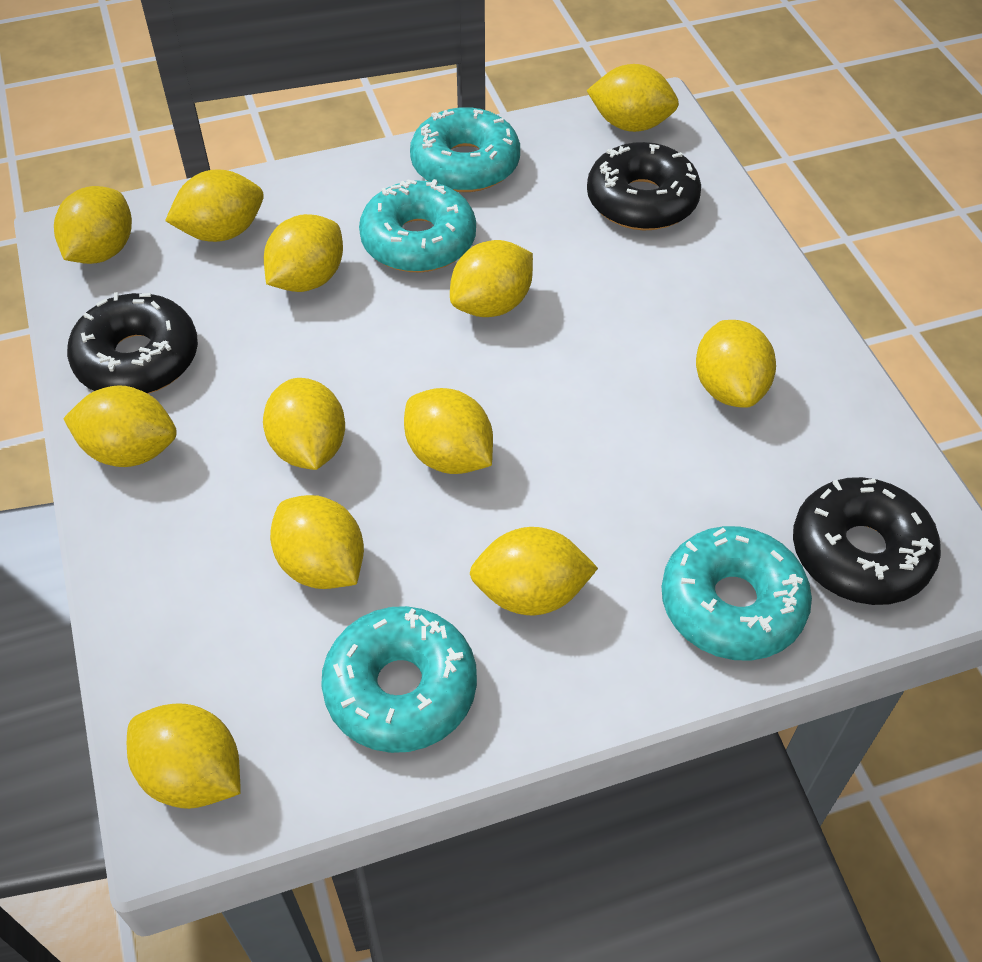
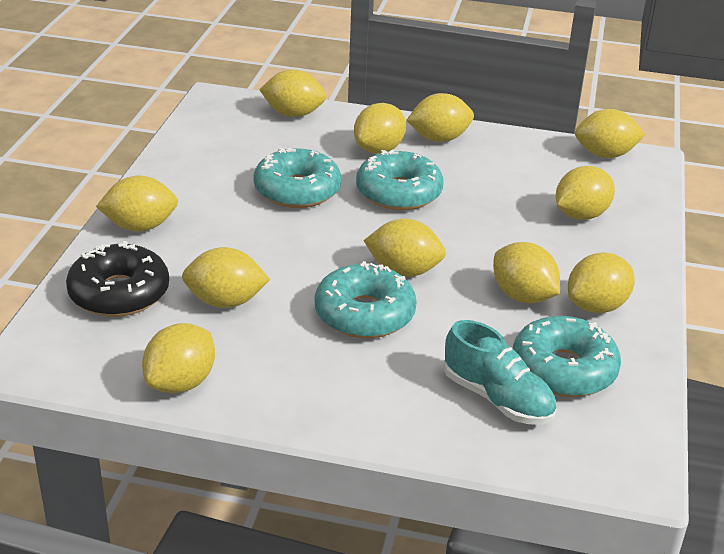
black donut: [67,292,198,394] [587,142,701,230] [793,477,941,605] = 3 -> [66,241,169,317] = 1
turquoise shoe: none = 0 -> [444,320,556,425] = 1
yellow lemon: [54,186,132,264] [63,385,177,467] [127,703,240,809] [165,169,264,242] [263,378,345,470] [264,214,343,292] [270,495,364,589] [404,388,493,474] [450,240,533,317] [469,527,598,615] [587,64,679,132] [696,320,776,408] = 12 -> [96,176,178,231] [142,323,215,393] [182,247,270,308] [259,70,326,117] [354,103,406,154] [363,219,446,277] [406,93,474,142] [493,242,560,303] [556,166,615,220] [568,253,635,313] [575,109,645,158] = 11

